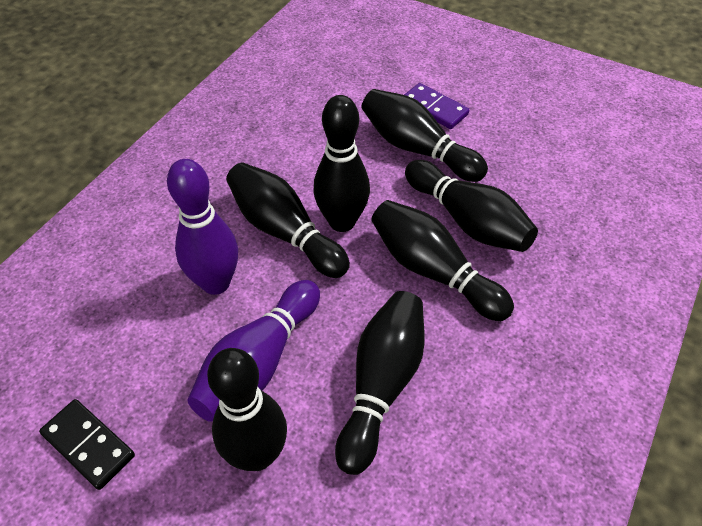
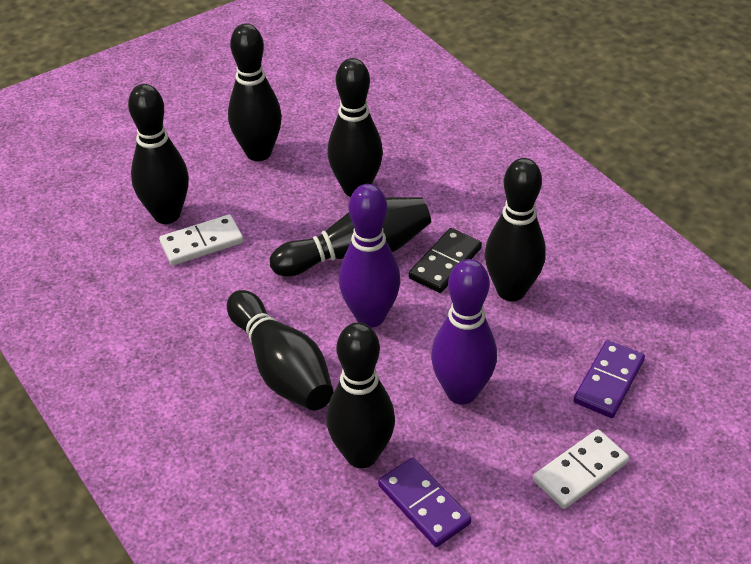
purple domino: [404,83,469,129] = 1 -> [378,458,471,547] [573,340,645,418] = 2
white domino: none = 0 -> [159,214,244,265] [533,429,629,509] = 2

